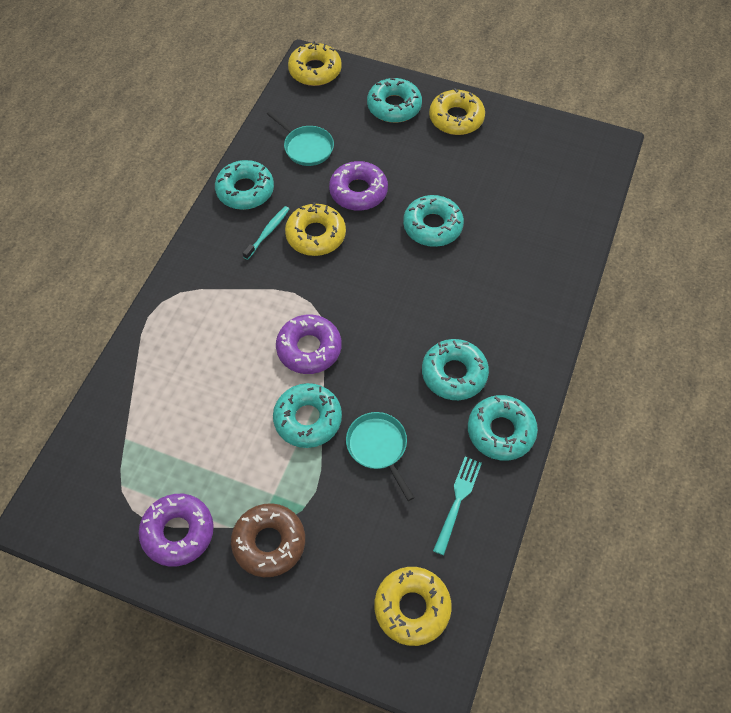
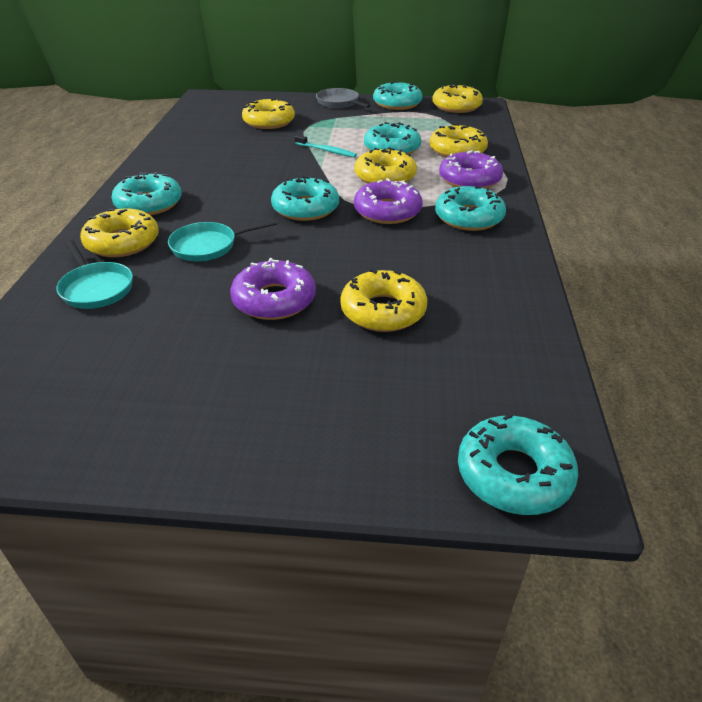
brown donut: [231,503,305,577] = 1 -> none = 0
grey pan: none = 0 -> [316,88,371,108] = 1
turquoise fork: [433,457,482,555] = 1 -> none = 0
yellow donut: [285,202,346,256] [288,41,342,86] [375,567,452,646] [429,89,485,135] = 4 -> [80,208,159,257] [242,98,295,129] [340,269,427,332] [354,147,417,184] [430,124,488,157] [432,84,483,113] = 6

